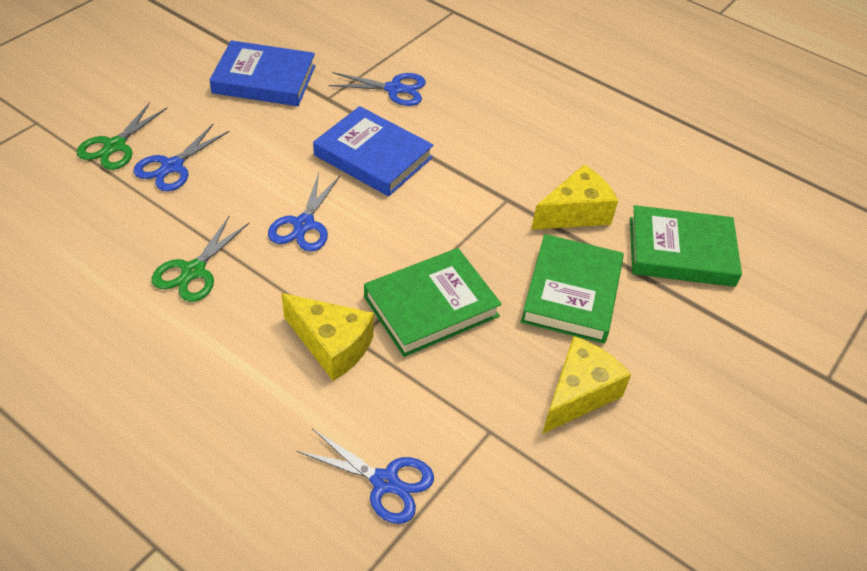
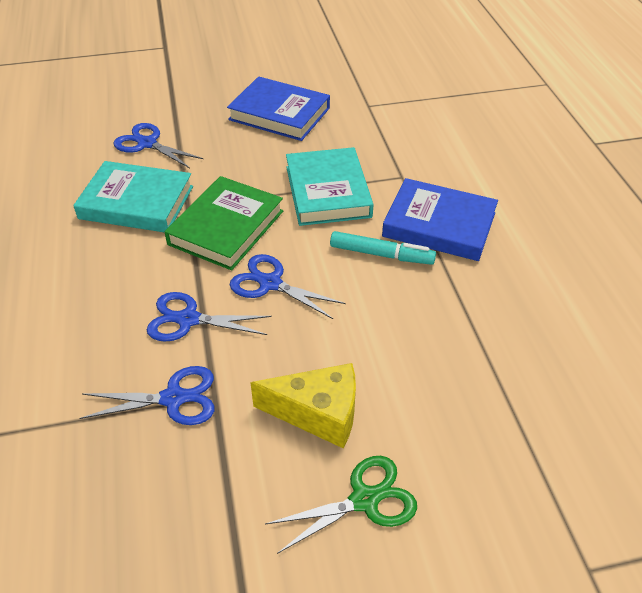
green book: [364,248,502,357] [521,234,624,344] [630,205,742,287] = 3 -> [165,176,283,270] = 1
green scissors: [77,102,167,170] [152,216,249,302] = 2 -> [265,456,417,554] = 1
turquoise book: none = 0 -> [73,161,193,232] [286,147,374,226] = 2
turquoise marker: none = 0 -> [330,231,436,265] = 1
yellow cheese: [281,293,374,381] [531,165,618,230] [542,336,631,434] = 3 -> [250,363,356,448] = 1

